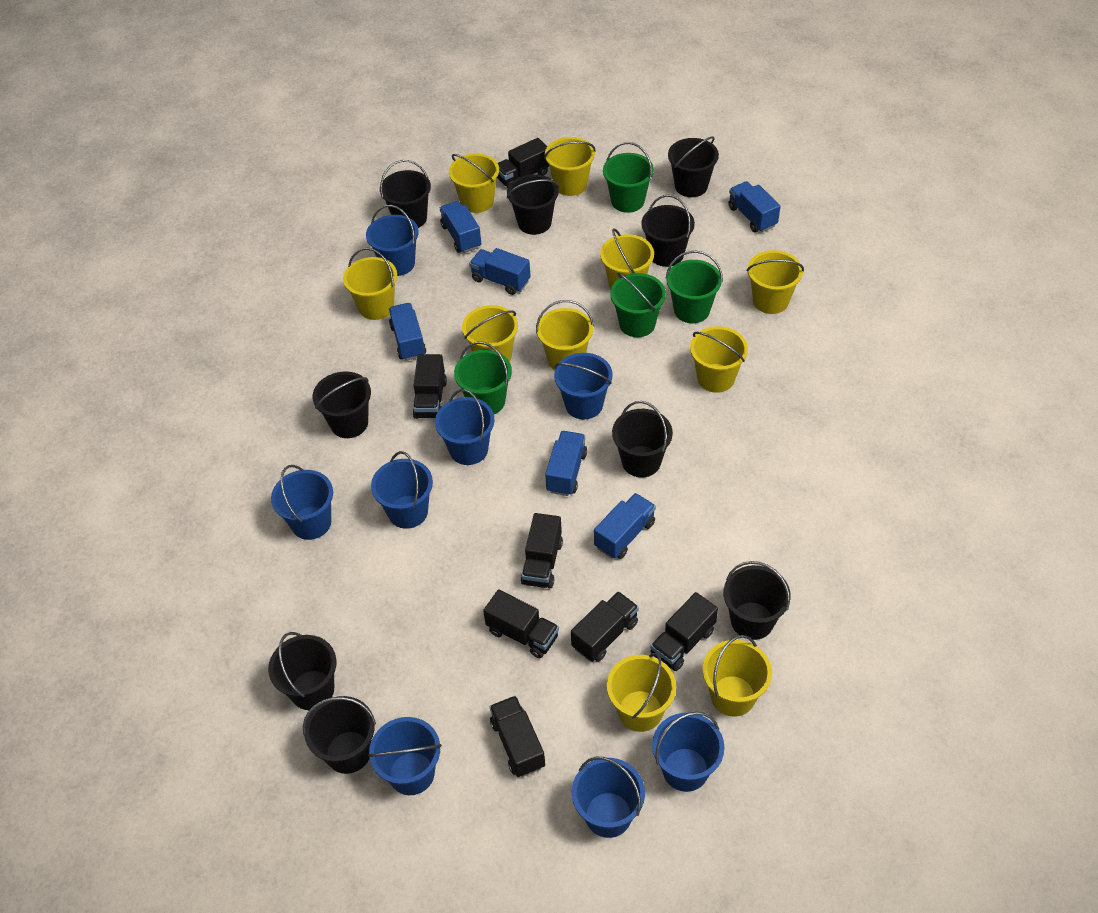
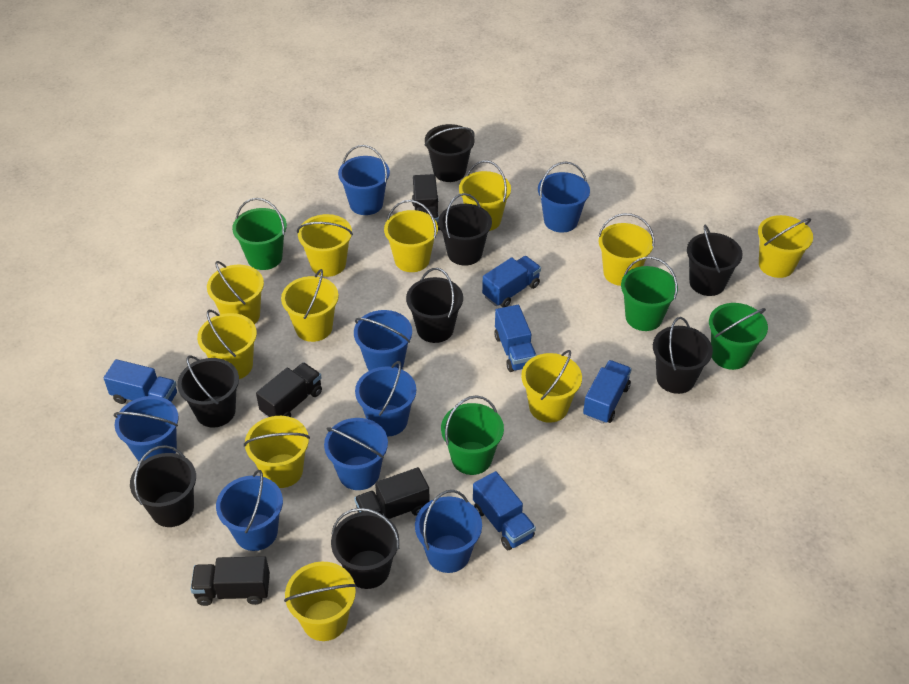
black bucket: [268,632,337,710] [303,696,376,774] [313,372,371,438] [380,160,431,228] [507,174,559,235] [612,401,673,477] [641,195,695,267] [668,136,719,197] [724,561,791,640] = 9 -> [130,445,196,527] [177,355,239,427] [331,508,399,589] [406,268,463,343] [425,124,475,182] [438,193,492,266] [653,317,713,394] [687,225,743,296] = 8
black truck: [413,354,447,419] [483,589,559,658] [490,696,545,777] [497,138,549,188] [521,513,563,588] [571,591,639,662] [650,592,718,671] = 7 -> [191,556,270,606] [256,362,322,417] [354,467,430,519] [412,174,440,230] = 4
blue truck: [389,303,426,361] [440,201,481,253] [469,248,531,295] [545,431,587,496] [594,493,656,559] [728,181,780,232] = 6 -> [104,359,177,404] [473,471,536,550] [482,256,541,307] [494,305,537,372] [583,360,632,424] = 5
yellow bucket: [343,248,397,320] [449,153,499,213] [462,305,518,362] [536,300,594,370] [544,137,595,196] [600,228,654,289] [607,653,676,732] [690,326,748,393] [702,635,772,717] [746,250,804,314] = 10 -> [197,310,257,379] [207,261,264,324] [244,416,310,488] [281,269,339,342] [284,562,357,641] [297,214,353,277] [384,200,438,272] [459,161,511,231] [521,350,582,423] [598,213,654,286] [758,215,813,278] = 11

